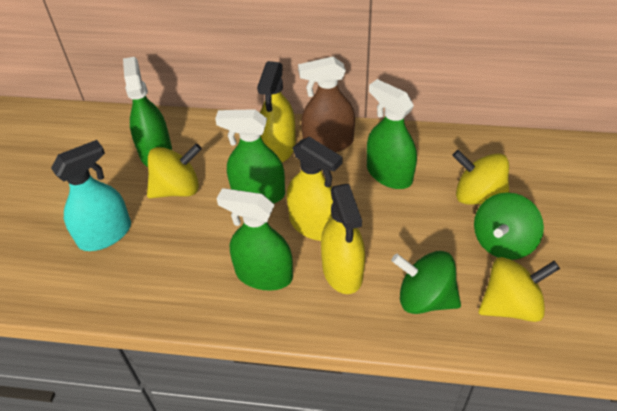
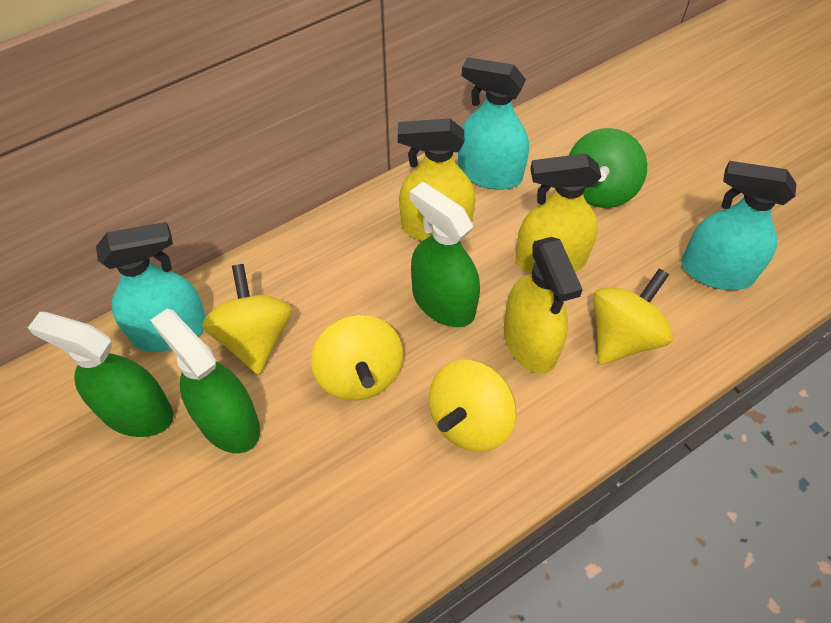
brown spray bottle: [298,56,355,152] = 1 -> none = 0
green spinning top: [391,251,461,314] [474,192,544,260] = 2 -> [569,128,647,208] = 1
green spray bottle: [123,57,172,167] [215,109,285,204] [217,188,293,291] [367,79,417,189] = 4 -> [28,312,173,437] [150,308,260,453] [410,182,480,327] = 3
turquoise spray bottle: [51,140,131,251] = 1 -> [96,222,206,352] [458,57,529,190] [681,161,796,290] = 3
yellow spinning top: [147,144,202,198] [452,150,509,205] [479,257,560,322] = 3 -> [202,264,293,375] [311,315,403,401] [429,360,516,452] [593,268,673,365] = 4

